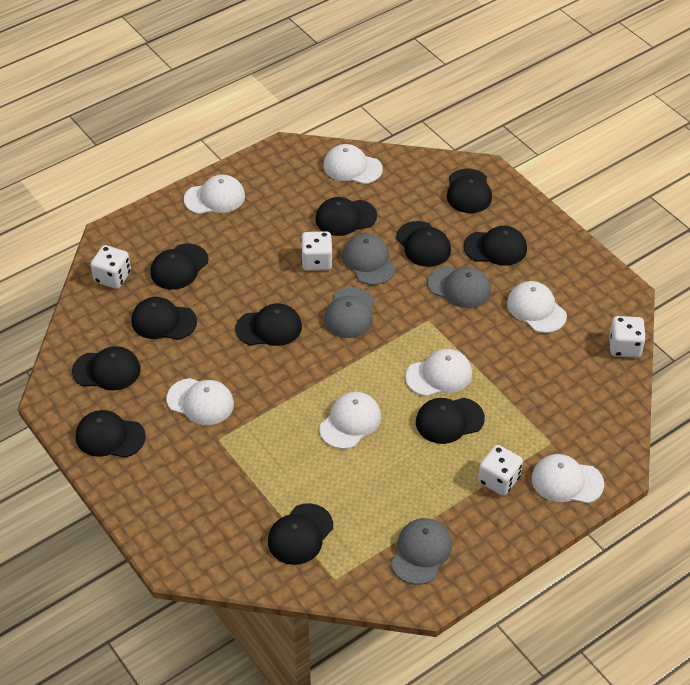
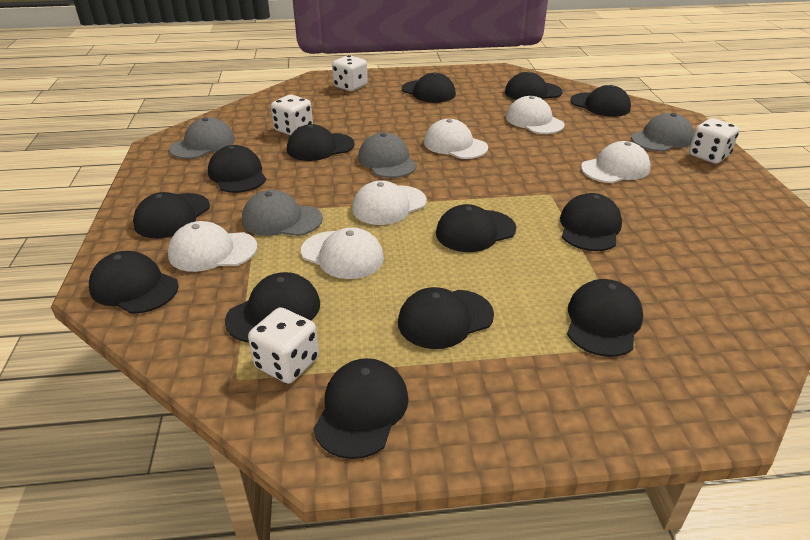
black cap: [72,346,141,390] [76,410,146,458] [131,297,197,340] [150,243,208,290] [235,303,302,346] [268,503,333,565] [315,197,377,236] [396,221,451,267] [416,398,485,444] [447,168,492,213] [463,226,527,266] = 11 -> [89,251,179,314] [133,192,210,238] [208,145,266,193] [225,272,320,342] [287,124,355,161] [313,358,409,459] [398,287,494,349] [402,72,456,103] [436,204,516,252] [505,71,563,100] [560,193,622,251] [567,279,643,357] [570,85,631,117] = 13
white cap: [166,378,234,425] [184,174,245,214] [319,392,381,449] [324,144,383,184] [405,349,472,397] [507,281,567,333] [532,454,604,503] = 7 -> [168,221,257,272] [301,227,384,279] [352,180,427,225] [424,119,488,159] [506,96,565,134] [581,141,651,183] = 6

